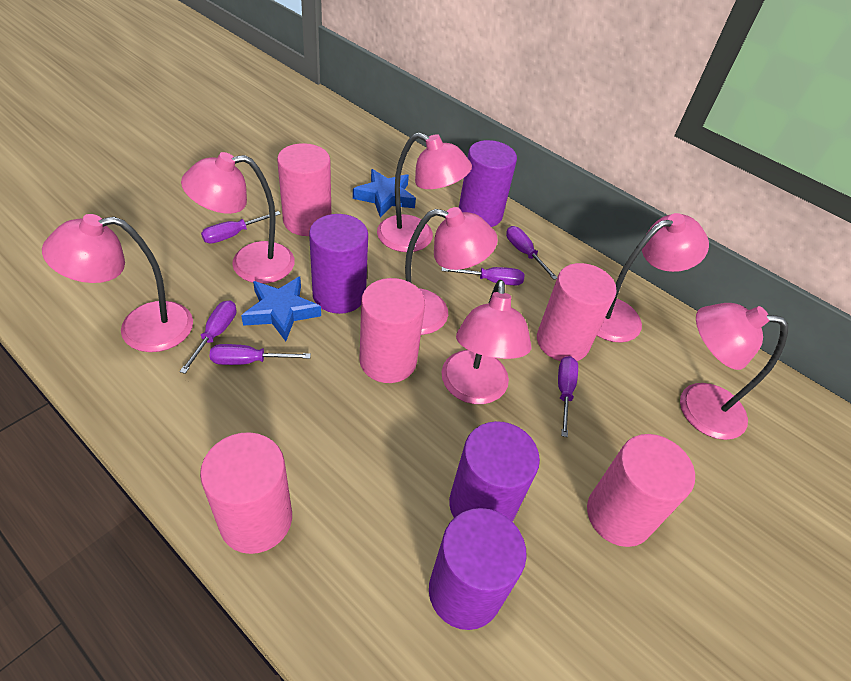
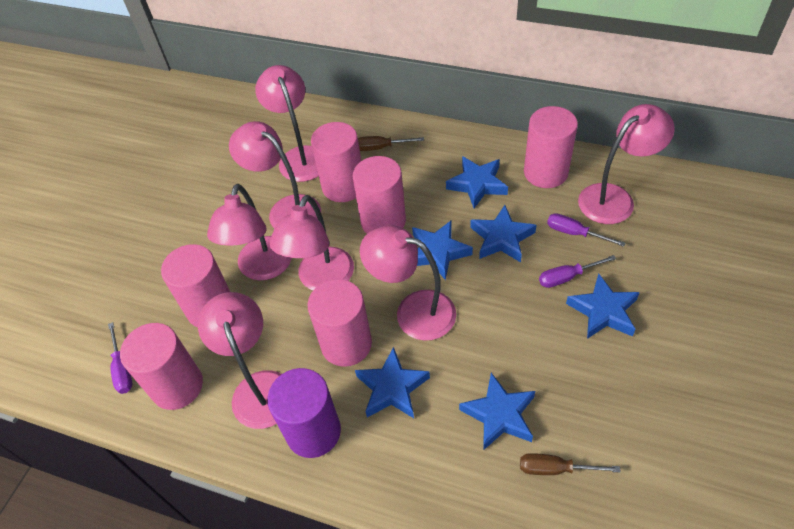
blue star: [241,277,321,341] [353,169,416,217] = 2 -> [355,347,430,418] [412,221,473,280] [446,156,508,208] [459,373,535,450] [470,205,536,262] [566,274,640,339] = 6
brown screwdriver: none = 0 -> [358,136,424,151] [520,453,621,475] = 2
pink cylinder: [200,432,292,554] [277,143,331,236] [359,278,425,383] [537,263,617,361] [587,434,695,547] = 5 -> [120,323,203,410] [161,244,230,327] [308,279,372,367] [311,122,361,202] [352,156,406,234] [524,106,578,188] = 6
purple cylinder: [309,214,368,314] [429,508,527,630] [449,421,540,522] [459,140,517,227] = 4 -> [267,368,341,458] = 1
purple screwdriver: [179,300,236,374] [201,211,281,244] [210,344,311,365] [442,267,524,286] [506,226,557,280] [558,356,578,437] = 6 -> [108,322,132,394] [539,255,616,288] [547,213,625,247] = 3

